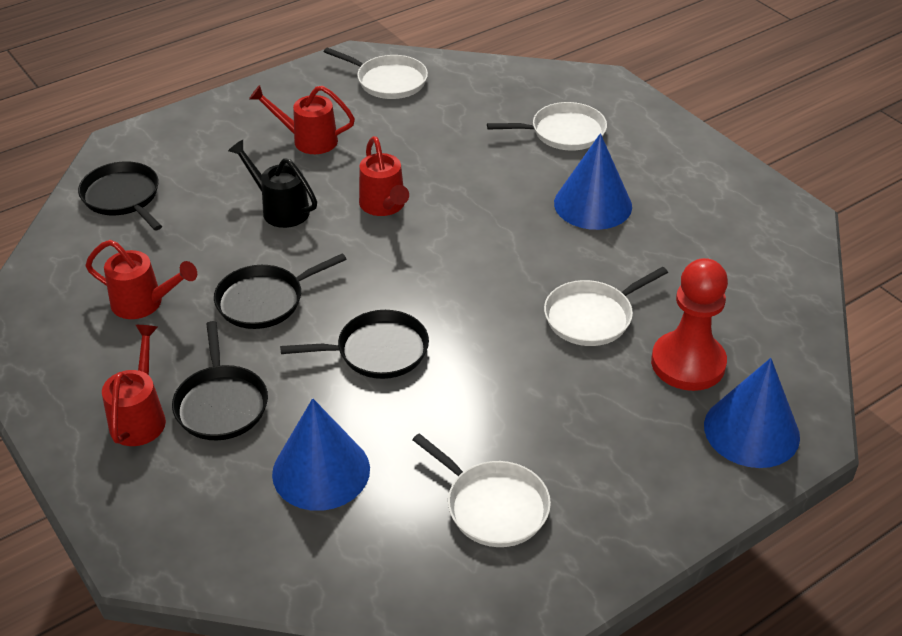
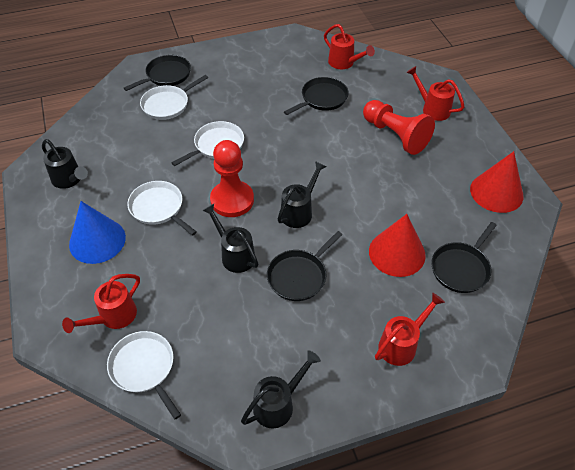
black watering can: [228,140,317,228] = 1 -> [42,139,88,189] [202,204,259,273] [241,350,321,429] [278,161,326,228] = 4
blue cone: [272,398,370,511] [554,133,632,230] [704,358,800,468] = 3 -> [69,201,126,264] = 1
red cone: none = 0 -> [369,214,426,277] [470,151,523,213] = 2
red pawn: [651,258,728,391] = 1 -> [210,140,254,217] [363,100,435,155] = 2

